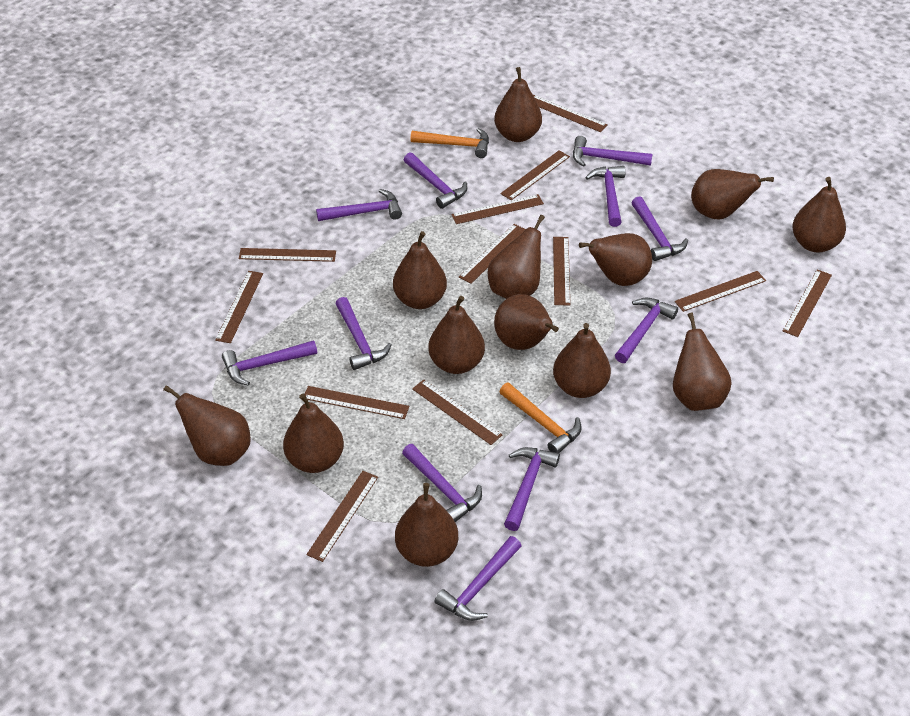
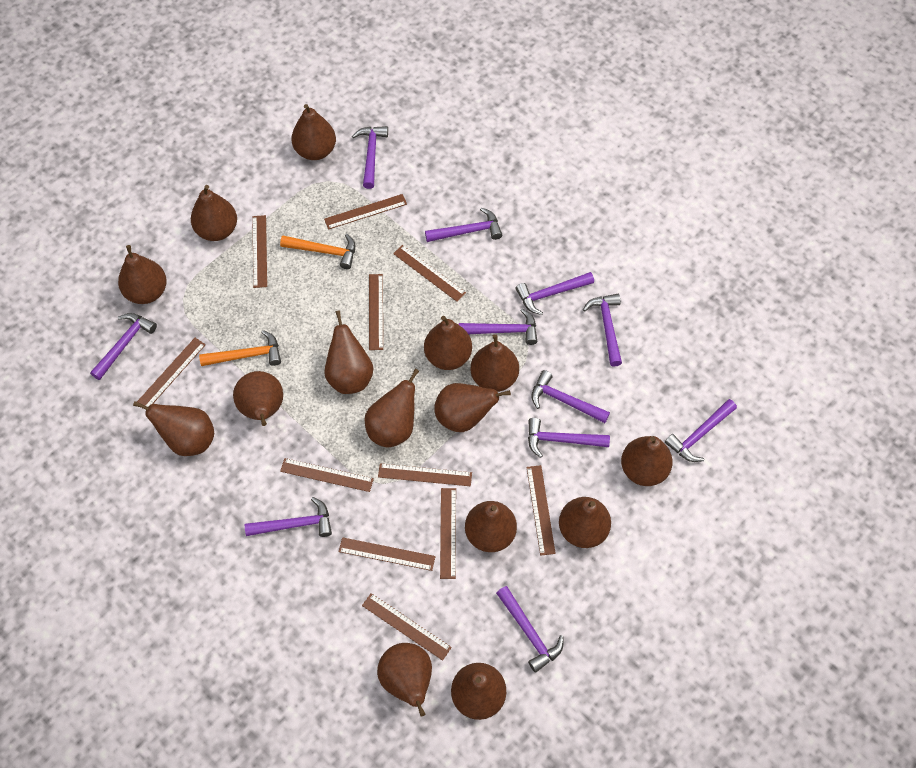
brown pear: [163,385,251,466] [283,394,344,473] [393,231,447,309] [395,483,458,567] [428,296,485,374] [487,215,545,299] [494,67,542,142] [494,294,559,350] [553,323,611,398] [579,233,652,286] [673,313,732,411] [691,169,774,220] [792,177,846,252] = 13 -> [118,245,167,304] [133,401,214,456] [191,185,237,241] [233,371,283,426] [291,104,336,160] [324,311,374,394] [365,369,419,448] [377,643,432,717] [424,316,472,370] [434,383,511,432] [451,663,506,720] [465,501,517,552] [470,334,519,392] [559,497,611,548] [621,436,673,486] = 15
brown ruler: [215,271,263,343] [239,248,336,262] [305,386,409,419] [306,471,378,562] [412,379,502,445] [451,194,544,224] [459,224,526,284] [500,150,570,200] [533,95,608,132] [553,237,570,306] [675,271,766,312] [783,269,832,337] = 12 -> [137,338,206,407] [253,215,267,288] [280,458,374,492] [324,194,407,230] [338,537,436,571] [362,593,452,661] [369,274,383,350] [378,463,472,486] [393,245,466,302] [440,488,456,579] [526,465,556,556] = 11

